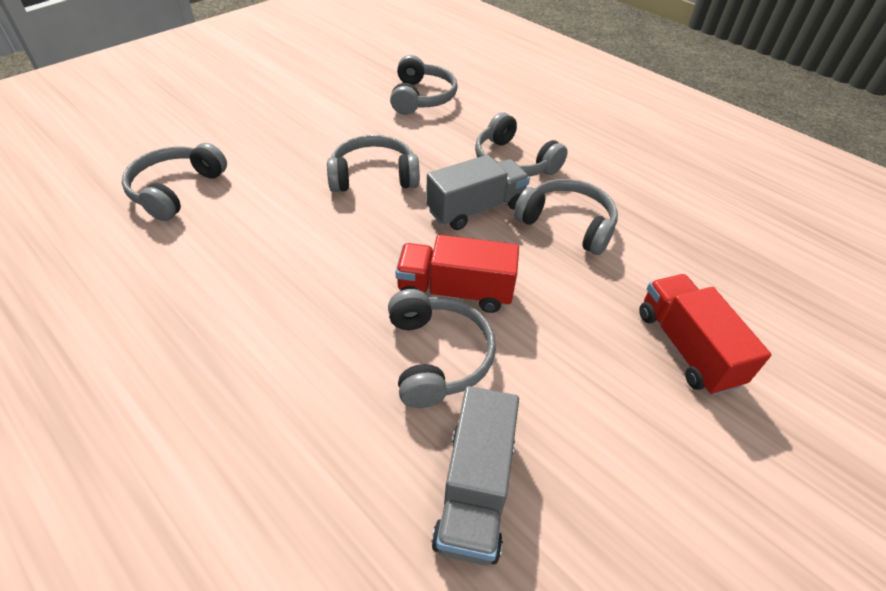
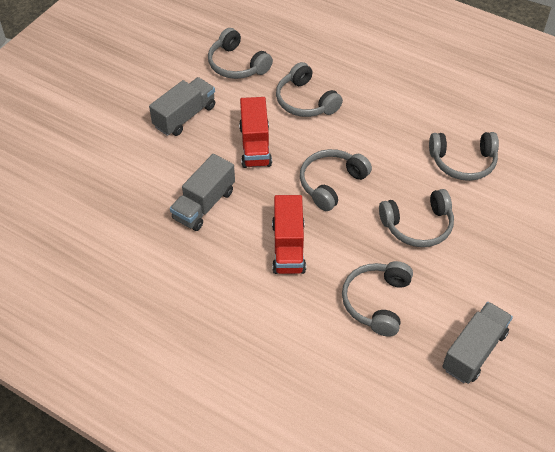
grey truck: [426,155,530,230] [431,386,519,566] = 2 -> [149,77,215,136] [170,154,235,231] [442,302,513,384] = 3

